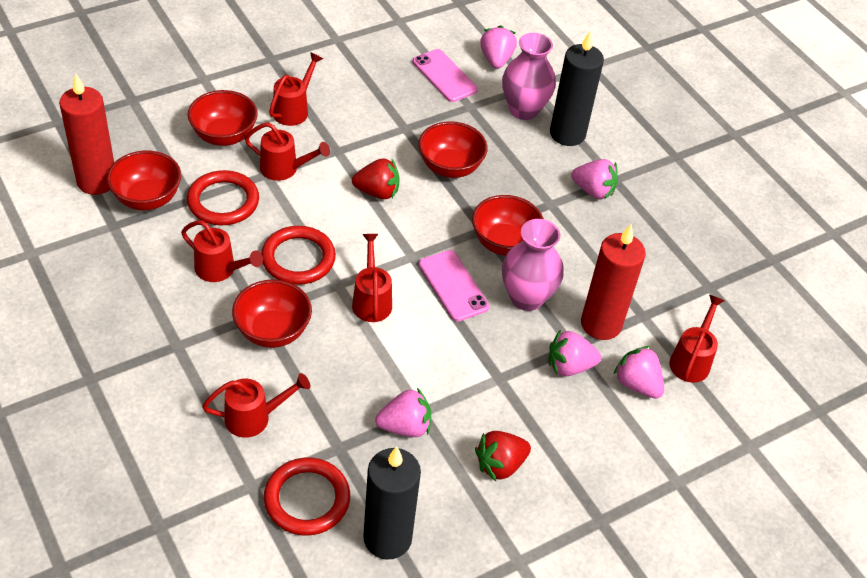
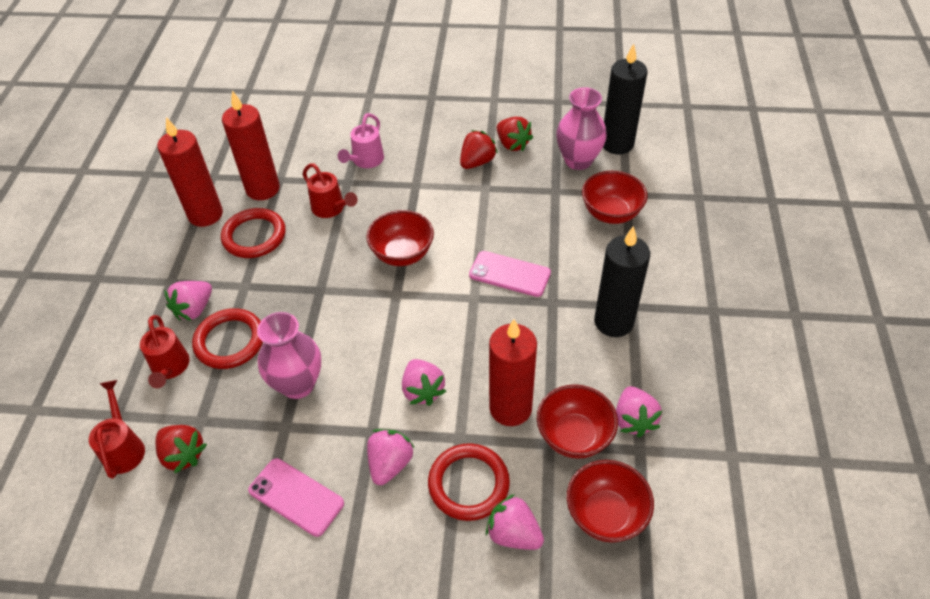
pink watering can: none = 0 -> [338,113,384,168] = 1
red bowl: [107,151,181,210] [188,90,258,146] [232,280,312,348] [419,121,488,178] [472,195,544,256] = 5 -> [366,210,434,266] [537,384,618,459] [567,460,654,543] [582,171,648,224] = 4
red candle: [59,73,114,195] [581,224,646,340] = 2 -> [157,117,223,227] [222,90,280,200] [489,319,537,426] = 3
red strawberry: [352,159,400,199] [475,431,531,481] = 2 -> [155,425,207,474] [460,130,498,169] [497,117,533,151] = 3
red watering can: [181,221,263,282] [202,373,310,438] [245,122,330,181] [269,52,323,126] [352,234,392,322] [669,295,725,383] = 6 -> [89,380,145,479] [140,315,190,388] [303,163,358,218] = 3

